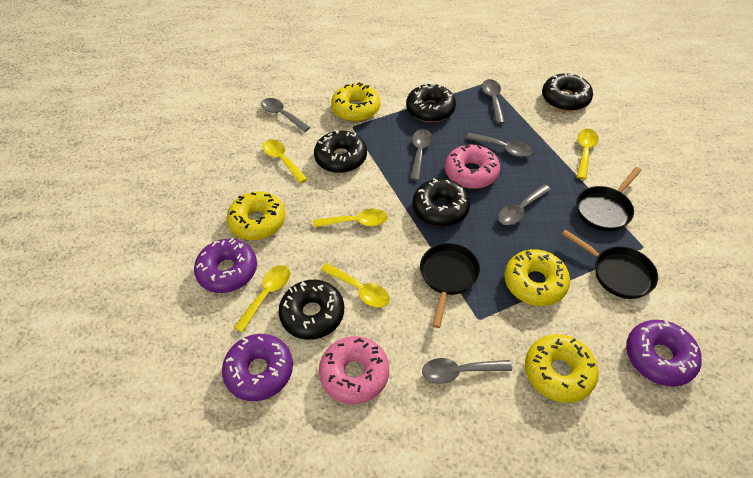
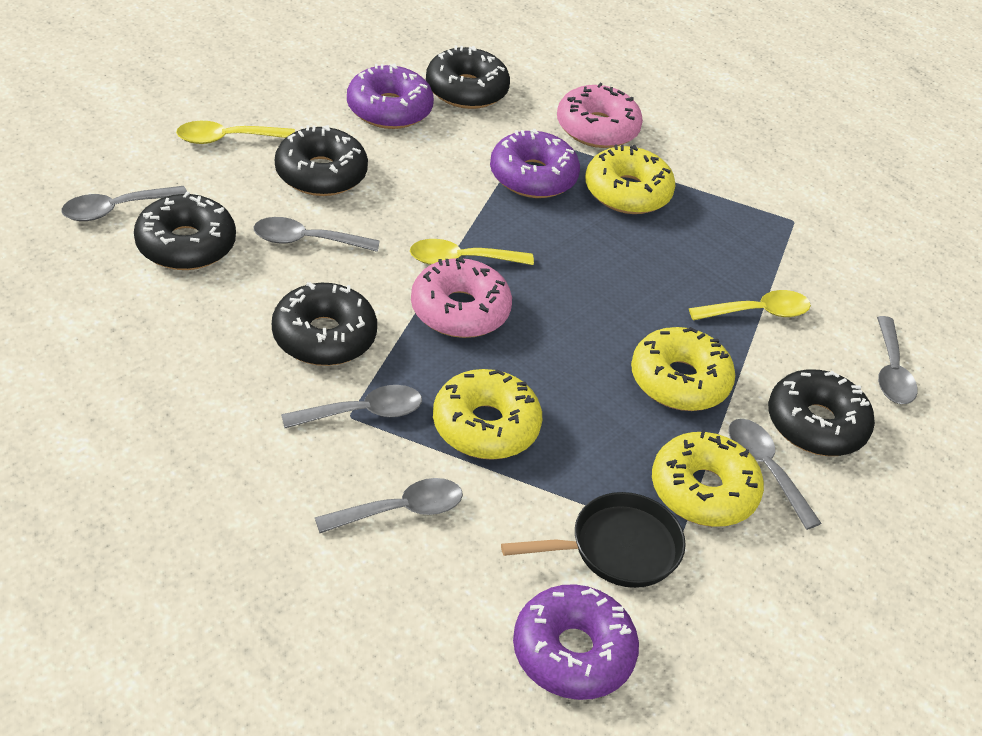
black pan: [420,243,480,328] [562,230,658,299] [576,167,642,231] = 3 -> [501,492,686,588] = 1
yellow spoon: [234,265,290,333] [262,139,307,183] [313,209,388,227] [321,263,390,307] [577,129,599,179] = 5 -> [176,121,295,144] [410,239,534,265] [689,290,811,320] = 3

